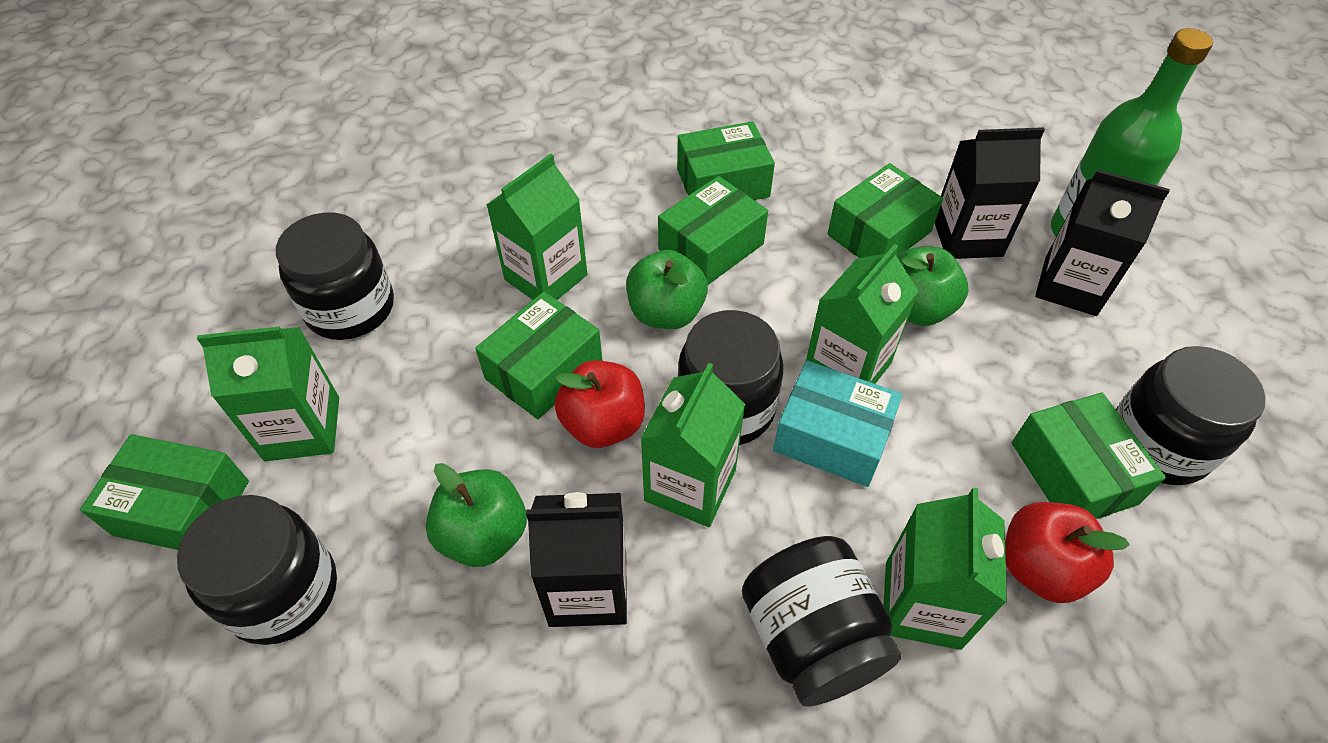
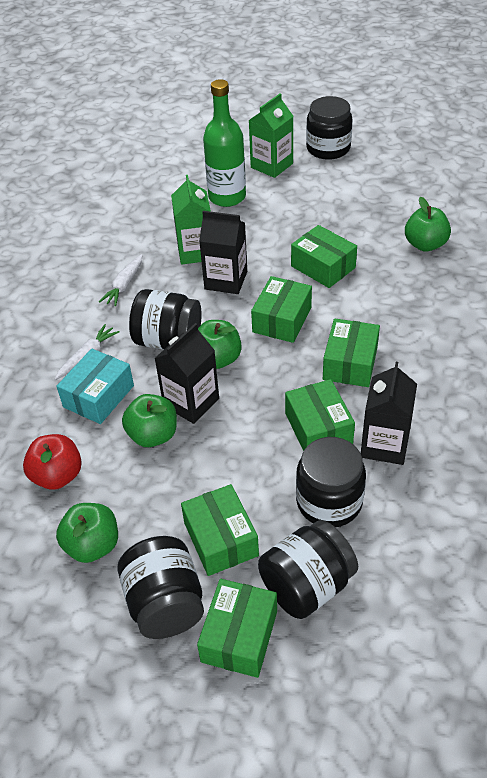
green apple: [426,463,527,567] [626,250,708,329] [897,247,968,326] = 3 -> [56,503,118,563] [122,394,177,447] [198,320,242,369] [405,197,451,252] = 4
green carton: [197,327,339,461] [487,153,587,300] [640,363,745,527] [806,244,919,384] [883,488,1007,650] = 5 -> [171,175,211,265] [248,93,293,178] = 2
red apple: [554,360,645,448] [1005,502,1130,603] = 2 -> [23,434,82,490] = 1
white carrot: none = 0 -> [54,324,120,380] [99,254,143,306] = 2

